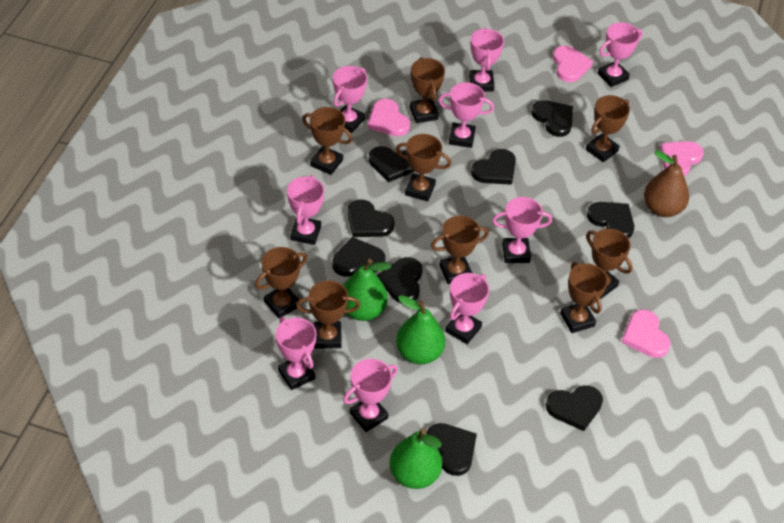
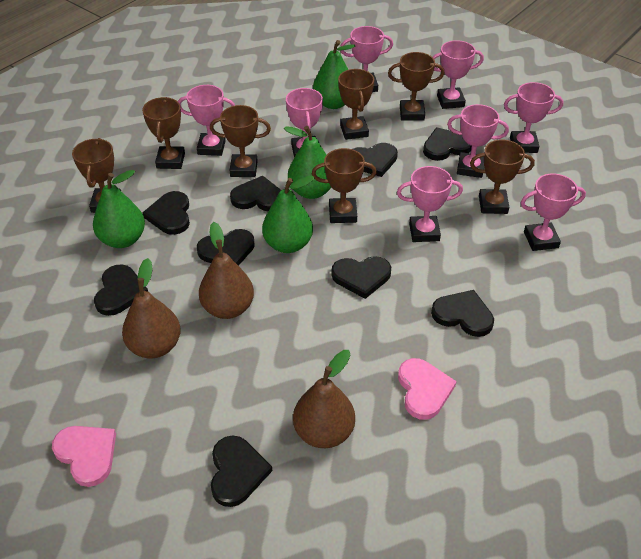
brown pear: [644,150,689,217] = 1 -> [122,258,181,358] [199,222,254,319] [293,350,355,448] = 3
brown trophy: [255,247,307,319] [296,280,360,349] [302,107,353,175] [396,134,451,202] [410,57,445,123] [431,216,489,284] [560,262,608,333] [586,95,630,162] [586,229,633,299] = 9 -> [72,138,121,213] [142,97,185,169] [210,105,271,177] [312,148,376,223] [338,69,374,140] [388,52,444,121] [470,139,535,214] = 7
green pear: [343,259,391,321] [389,429,442,489] [396,295,445,364] = 3 -> [93,170,145,248] [262,176,315,253] [284,126,331,199] [313,40,356,109] = 4
pink heart: [367,99,410,136] [553,46,593,82] [621,309,671,358] [660,141,704,176] = 4 -> [52,426,116,487] [398,358,457,420] = 2
pink trophy: [276,317,317,390] [287,175,324,245] [333,66,367,133] [343,359,398,432] [438,82,494,148] [445,273,489,344] [469,28,504,92] [492,197,552,263] [598,22,643,87] = 9 -> [178,85,235,156] [286,88,323,157] [340,26,393,92] [397,166,463,242] [433,40,484,109] [447,104,509,178] [504,82,564,153] [521,174,586,251] = 8

